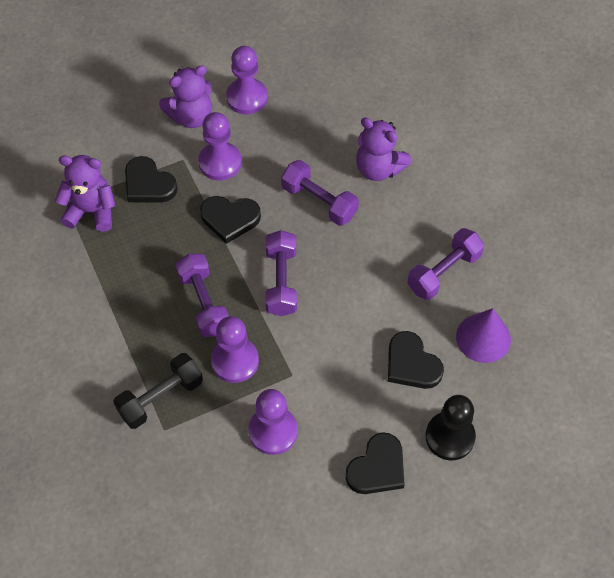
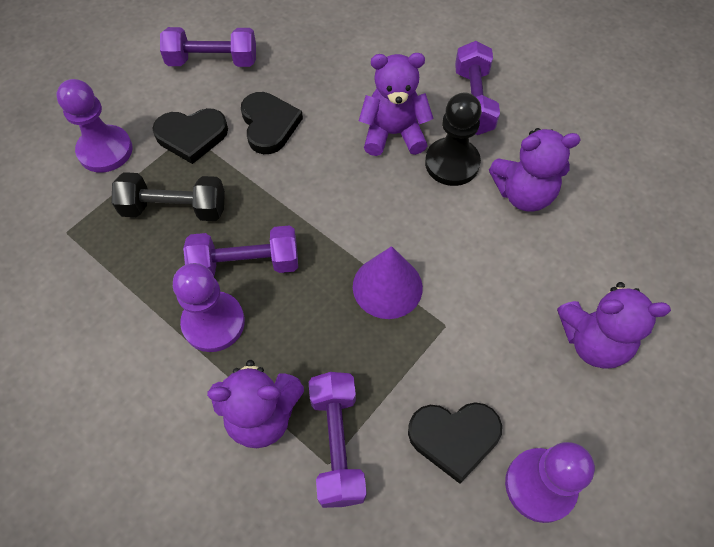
black heart: [125,156,178,203] [200,196,261,244] [346,432,404,494] [388,331,444,389] = 4 -> [152,108,228,164] [241,92,303,154] [408,402,502,484] = 3
purple pawn: [198,112,242,181] [211,316,259,383] [226,46,268,114] [248,389,298,455] = 4 -> [57,79,133,173] [173,263,245,352] [505,442,595,523] = 3
purple teddy bear: [55,155,116,232] [159,65,212,128] [356,118,411,181] = 3 -> [207,360,304,448] [359,53,434,156] [489,128,581,212] [557,282,671,369] = 4

